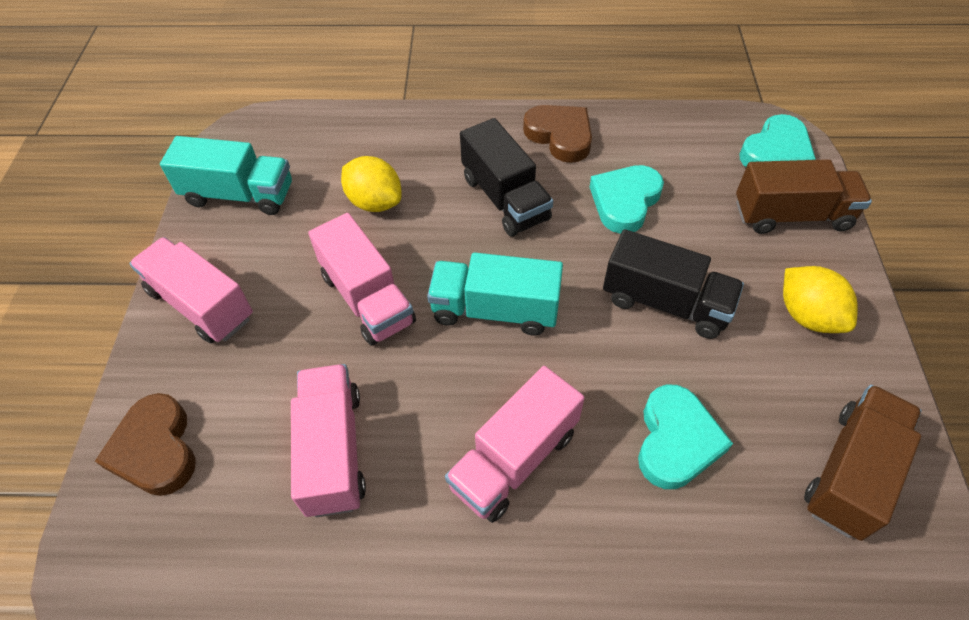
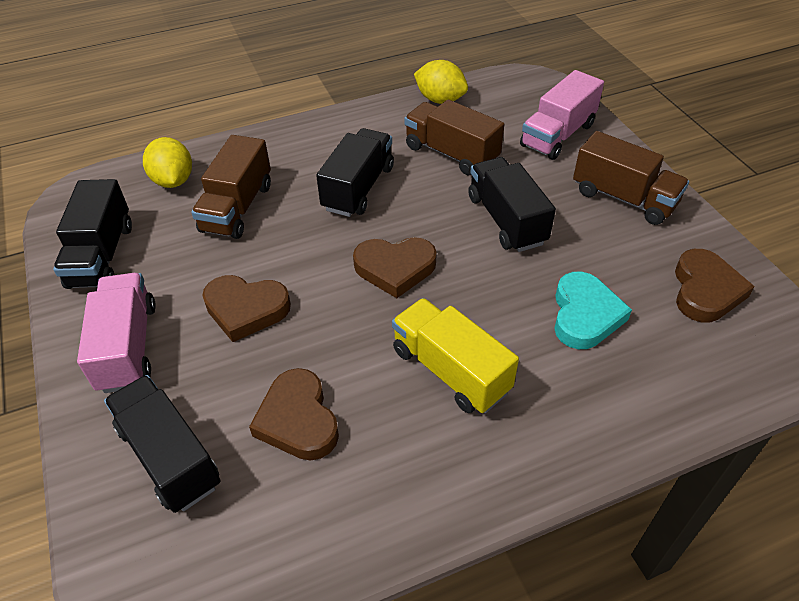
black truck: [460,118,553,237] [603,229,744,339] = 2 -> [53,179,132,289] [104,375,220,513] [316,128,394,217] [468,157,556,252] = 4
brown heart: [95,393,196,496] [523,105,592,163] = 2 -> [202,275,291,342] [249,368,339,460] [353,237,437,298] [675,249,755,322] = 4
brown truck: [736,159,872,234] [804,385,922,541] = 2 -> [191,135,271,239] [404,99,504,176] [573,131,689,225] = 3
pink truck: [129,237,253,343] [291,364,366,517] [308,213,416,346] [445,366,585,523] = 4 -> [77,273,156,393] [520,70,604,160] = 2
turquoise heart: [590,165,664,234] [638,384,733,489] [739,114,816,167] = 3 -> [554,272,632,349] = 1
turquoise truck: [160,136,292,215] [427,252,563,336] = 2 -> none = 0
yellow truck: none = 0 -> [392,298,519,413] = 1

